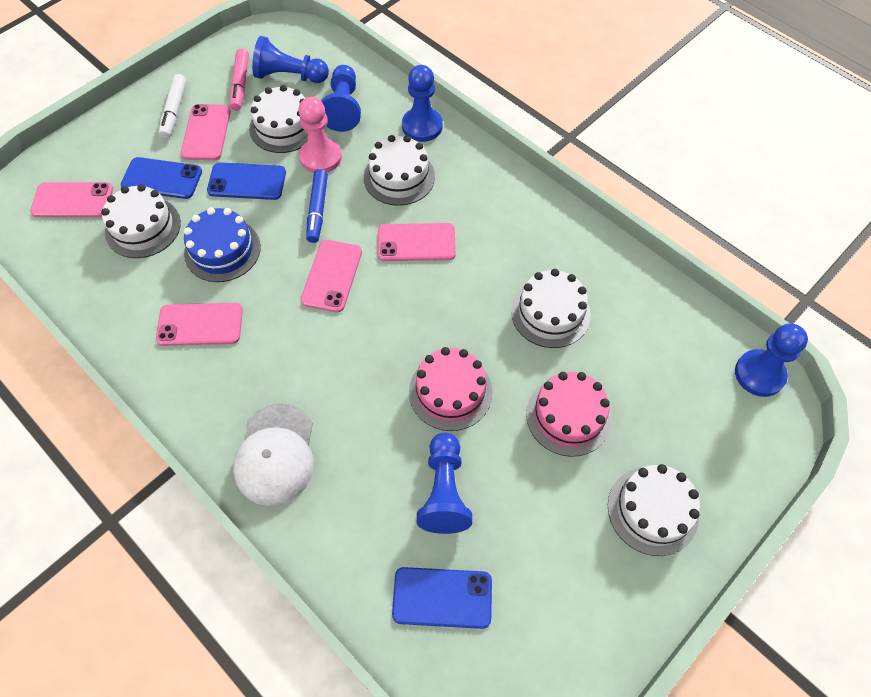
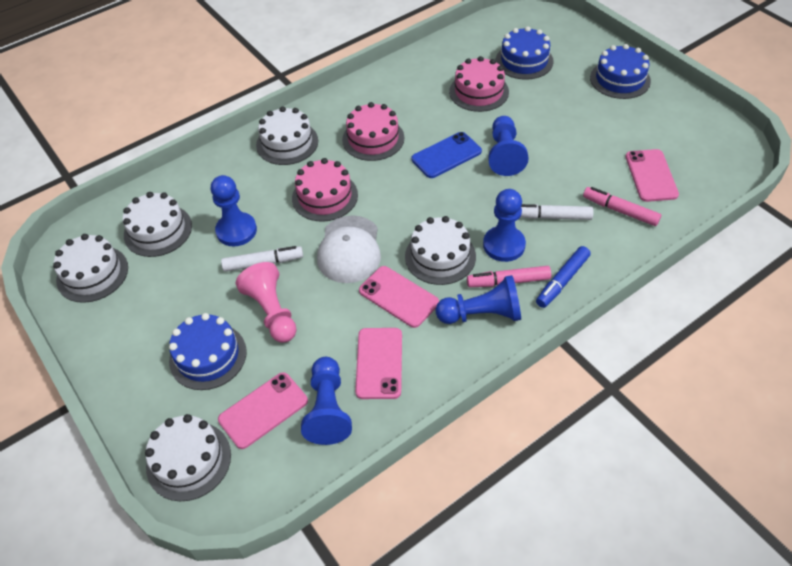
blue cake: [184,207,261,282] = 1 -> [169,313,247,390] [496,26,554,79] [590,44,651,99] = 3
blue phone: [121,157,202,199] [207,162,286,200] [392,567,492,629] = 3 -> [411,132,482,178] = 1
pink cake: [409,347,492,431] [526,372,612,457] = 2 -> [292,158,358,222] [342,102,404,161] [449,56,509,112] = 3
pink marker: [230,48,249,111] = 1 -> [467,266,551,287] [583,187,661,226] = 2
pink phone: [30,182,113,217] [156,303,243,346] [180,104,231,160] [301,240,362,312] [377,223,456,261] = 5 -> [218,372,308,449] [355,328,402,399] [359,266,439,328] [625,149,679,202] = 4
white marker: [159,74,186,139] = 1 -> [221,246,303,272] [521,204,593,220] = 2

